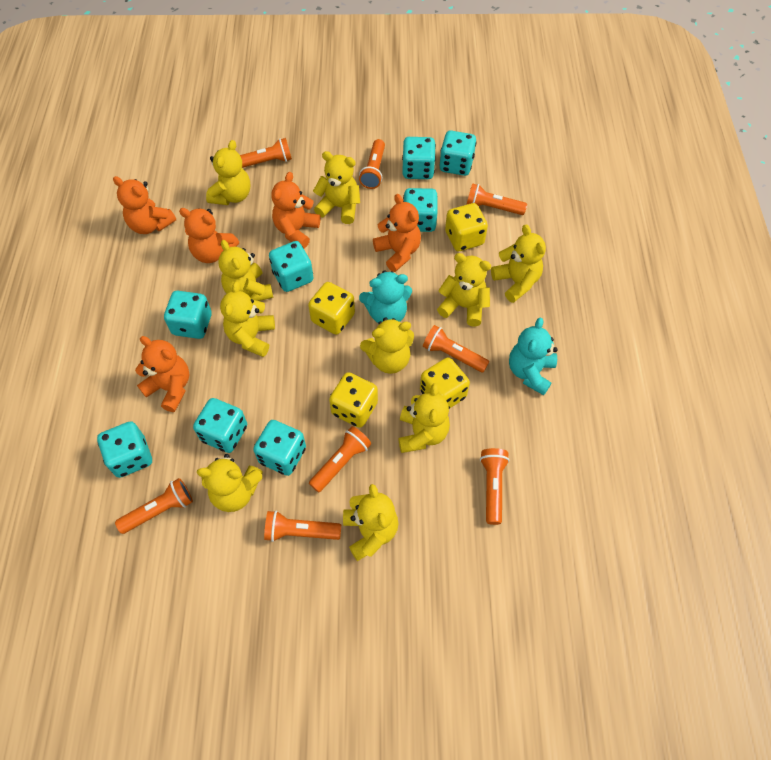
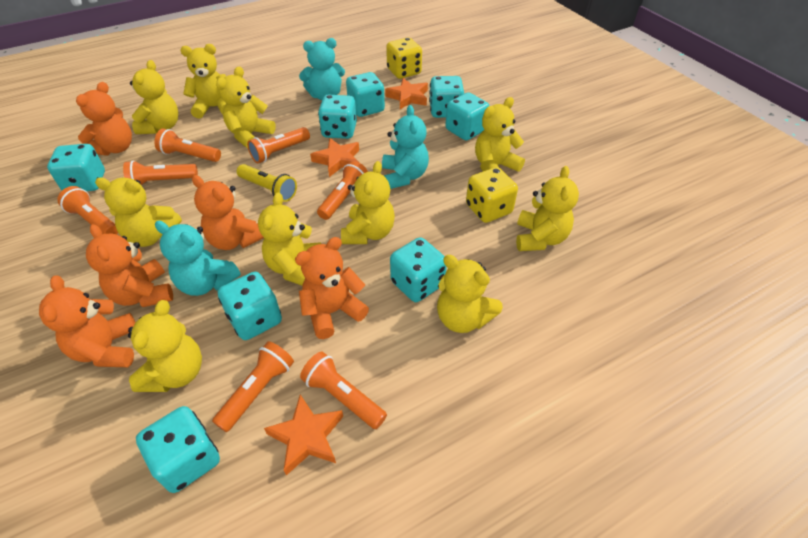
orange flashlight: [115,478,193,534] [240,138,292,168] [264,511,341,542] [309,426,371,492] [359,139,385,189] [423,325,489,373] [466,183,527,215] [480,448,510,525] = 8 -> [57,186,118,234] [123,160,198,185] [154,129,221,162] [212,341,294,432] [247,127,310,164] [300,352,387,429] [317,161,368,220] = 7
orange star: none = 0 -> [264,394,343,475] [310,138,359,177] [385,78,428,109] = 3
turquoise teddy bear: [359,270,412,324] [509,318,558,395] = 2 -> [155,221,241,296] [299,38,345,100] [382,105,429,189] = 3
yellow dice: [308,282,355,335] [329,372,378,428] [420,358,470,409] [445,203,488,251] = 4 -> [386,37,422,79] [466,167,518,223] = 2
yellow flashlight: none = 0 -> [237,164,297,202] = 1

